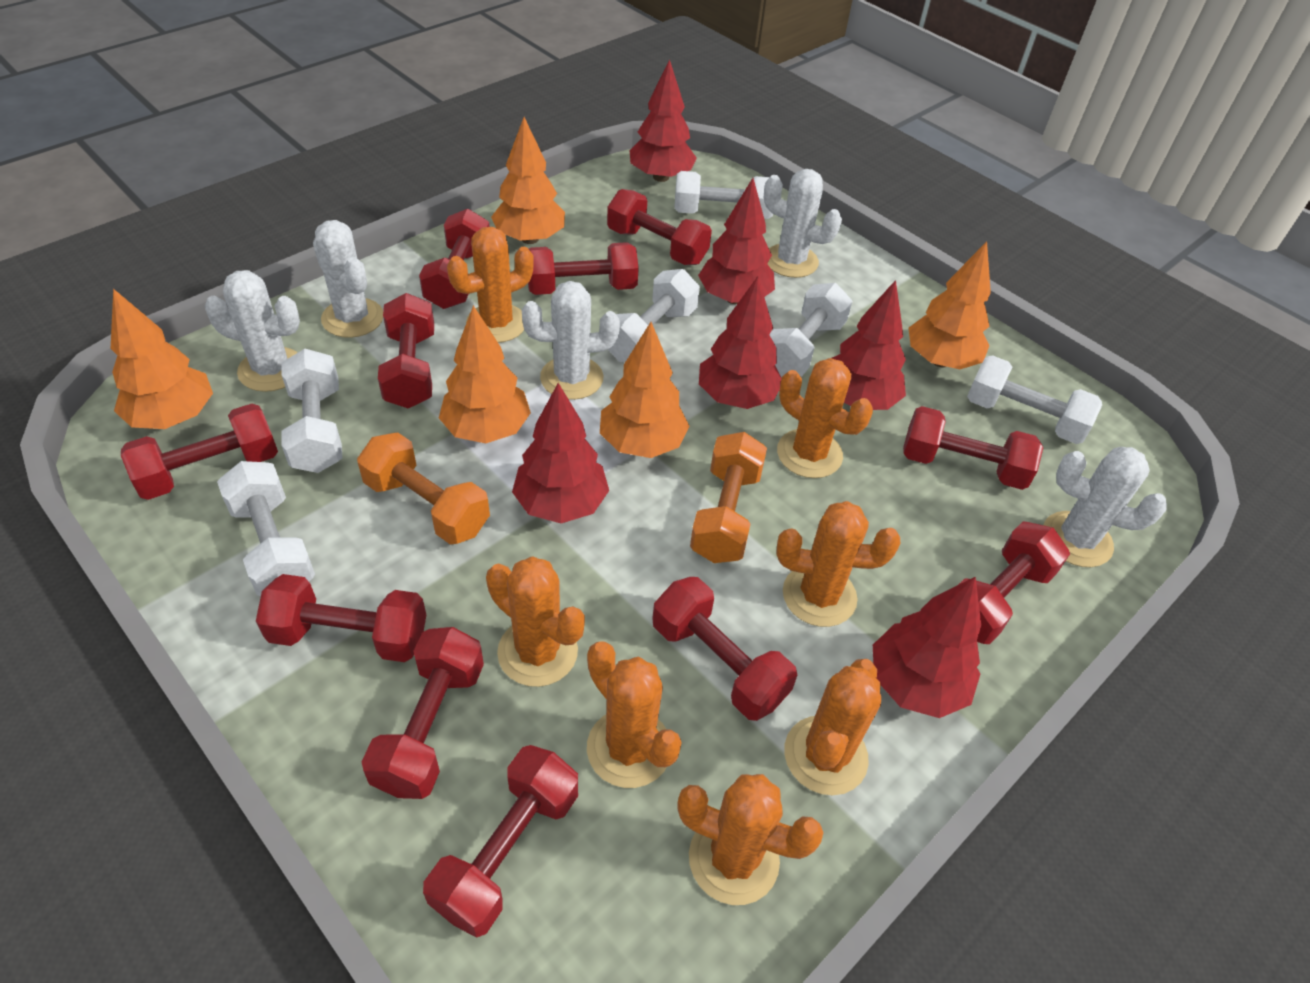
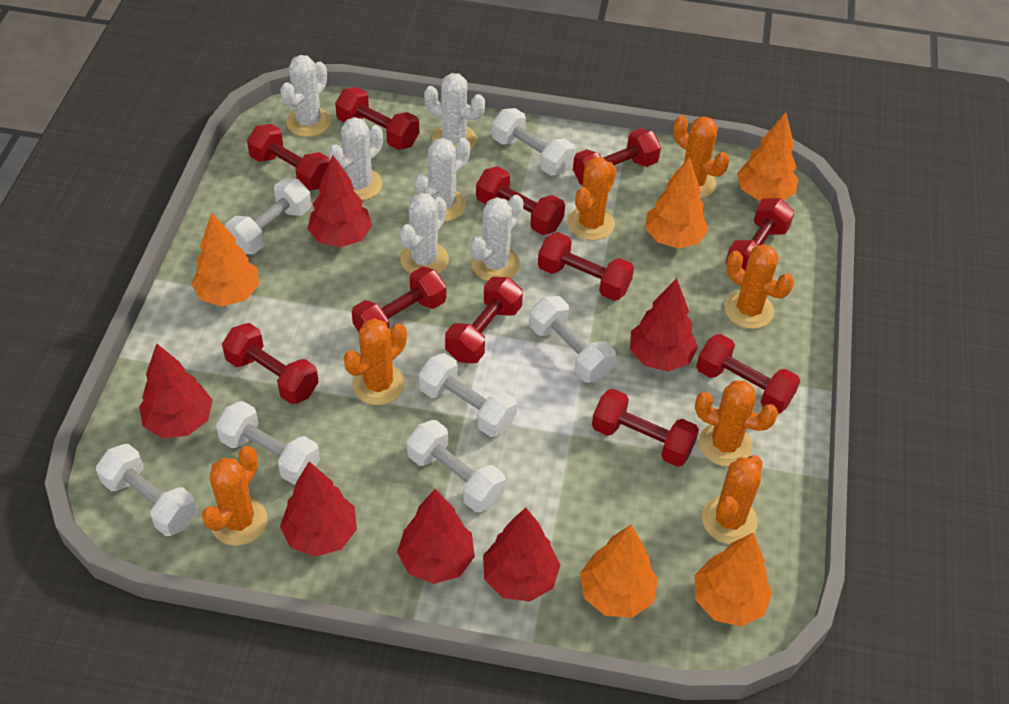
orange dumbbell: [357,432,490,545] [690,432,767,563] = 2 -> none = 0
white cactus: [205,270,300,392] [313,220,383,338] [522,281,620,400] [764,169,842,278] [1044,447,1167,567] = 5 -> [280,55,331,137] [328,117,383,201] [400,193,449,274] [414,138,470,222] [424,73,485,150] [470,195,524,281] = 6
white dumbbell: [217,461,315,596] [281,349,342,473] [607,269,700,362] [674,171,773,219] [769,283,852,377] [967,355,1102,444] = 6 -> [96,444,198,536] [216,401,320,485] [225,178,312,254] [407,420,505,512] [419,353,517,437] [492,108,575,176] [529,296,616,383] = 7

